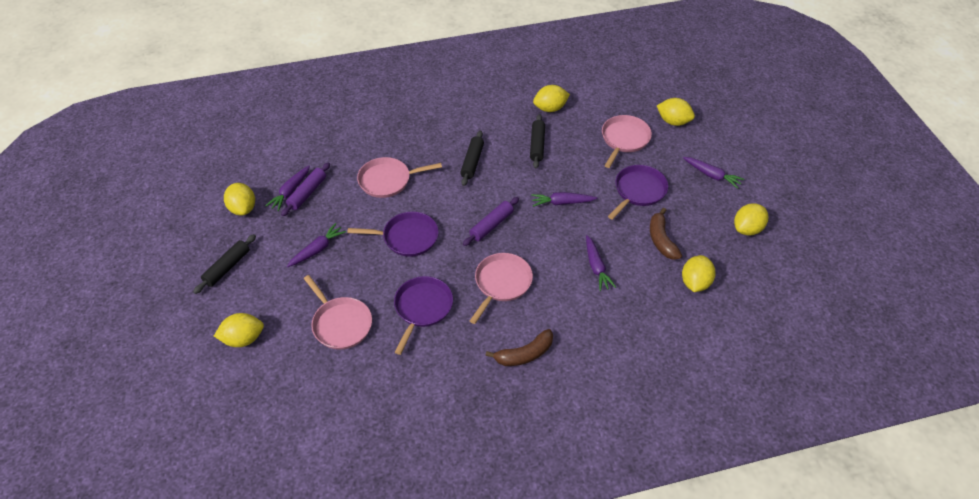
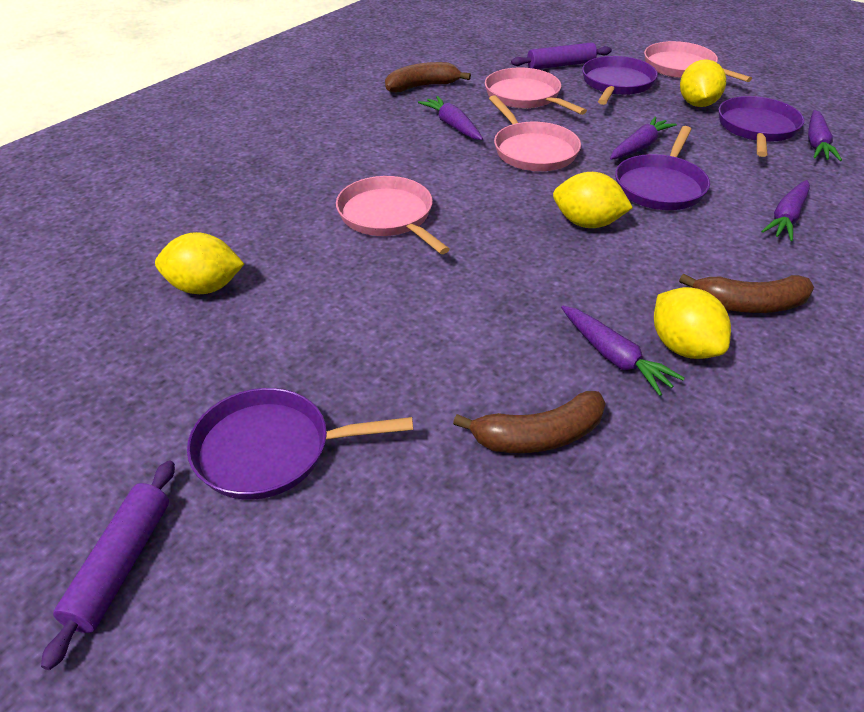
black rolling pin: [193,234,256,294] [460,131,484,186] [530,114,545,169] = 3 -> none = 0
brown banana: [485,329,553,366] [650,208,682,260] = 2 -> [385,62,471,92] [453,391,606,453] [679,274,814,313] = 3
purple pan: [347,212,439,257] [394,276,453,355] [608,165,668,220] = 3 -> [187,388,413,500] [582,56,658,105] [615,126,710,210] [719,96,804,157] = 4
yellow lemon: [214,313,264,347] [224,183,255,215] [533,85,570,112] [657,98,695,126] [682,255,716,292] [734,203,768,235] = 6 -> [155,232,244,294] [553,172,633,228] [654,287,731,359] [680,59,726,107] = 4

